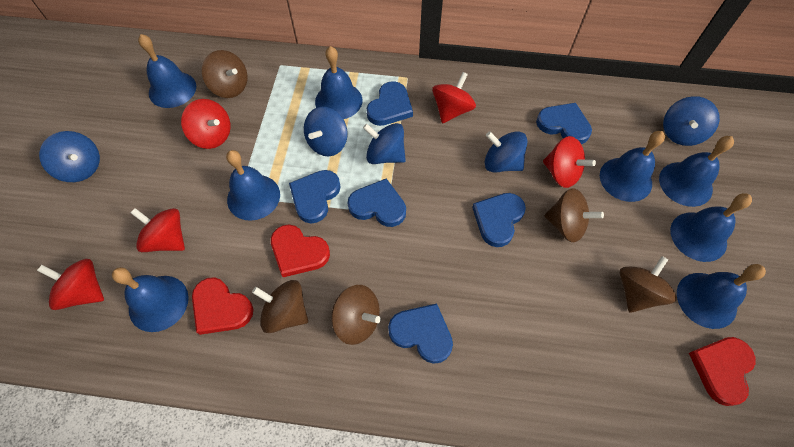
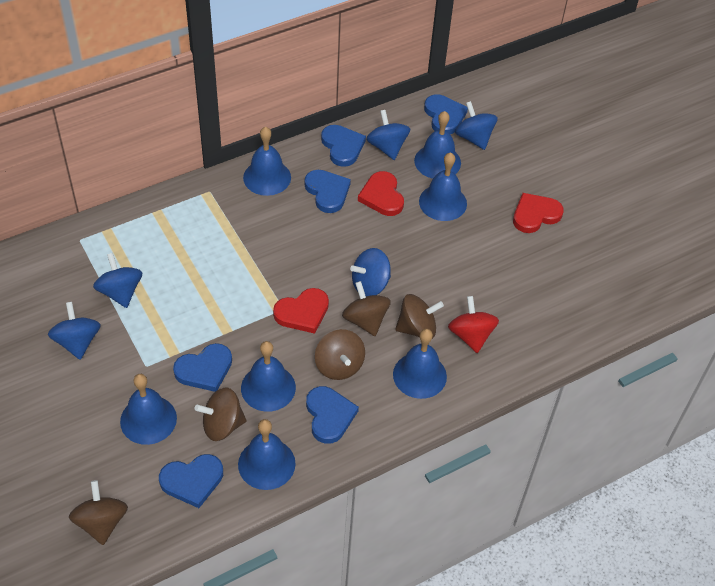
blue bell: [112,267,189,332] [138,34,196,108] [226,150,280,221] [315,46,362,119] [600,131,665,202] [659,136,734,207] [670,193,752,262] [677,264,766,329] = 8 -> [120,374,177,445] [238,419,296,490] [241,341,296,412] [243,127,291,196] [393,329,447,399] [414,111,461,179] [419,152,467,221] = 7
red spinning top: [37,259,104,310] [130,208,185,252] [181,99,231,149] [432,72,476,123] [543,136,596,188] = 5 -> [448,296,499,353] = 1

